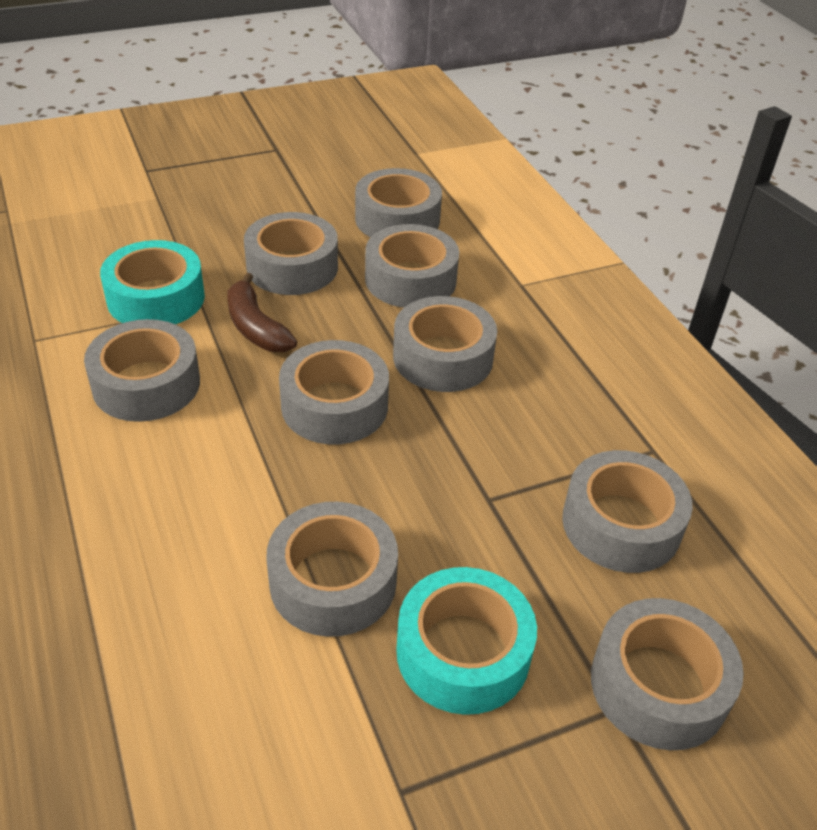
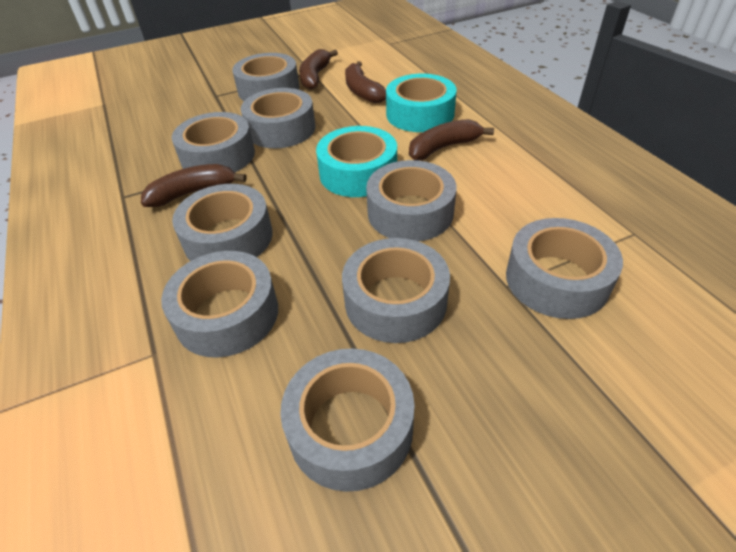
brown banana: [227,273,297,352] = 1 -> [141,164,247,207] [299,49,338,90] [345,61,386,103] [409,119,494,160] = 4

